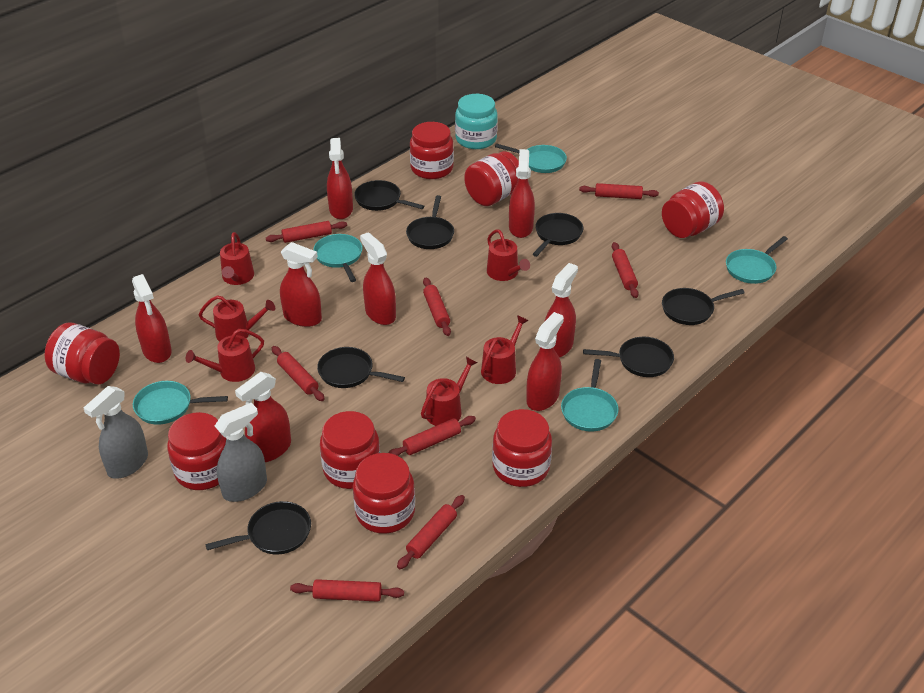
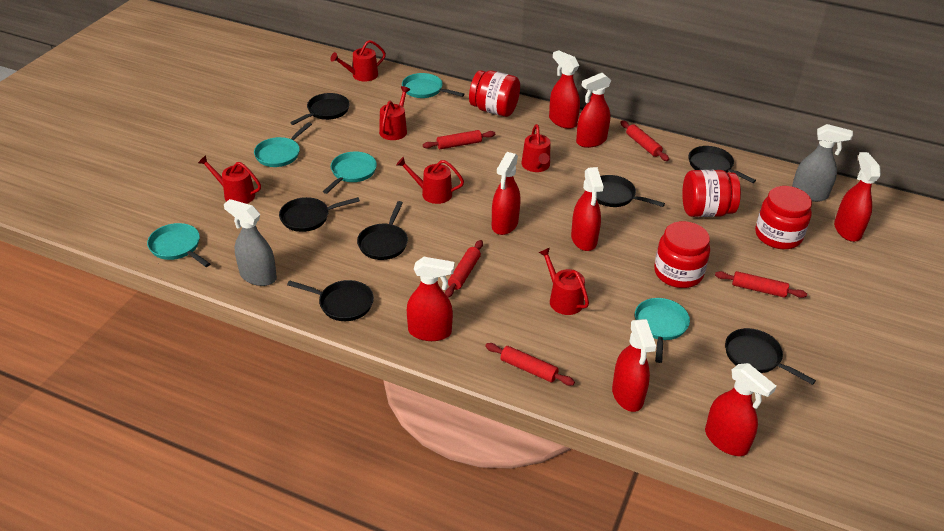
red jar: [45,323,120,385] [167,412,226,490] [320,411,380,489] [353,453,415,534] [410,122,454,179] [464,151,519,206] [492,409,552,487] [662,181,724,238] = 8 -> [469,70,520,117] [654,221,710,288] [682,170,741,217] [755,186,812,249] = 4
red rolling pin: [266,221,347,243] [272,346,325,401] [290,579,404,602] [388,416,476,456] [397,495,465,569] [423,278,451,336] [579,183,659,199] [612,242,639,298] = 8 -> [423,130,495,149] [445,240,483,298] [485,343,575,386] [620,121,669,161] [715,271,807,298] = 5
turquoise jar: [455,94,498,149] = 1 -> none = 0

